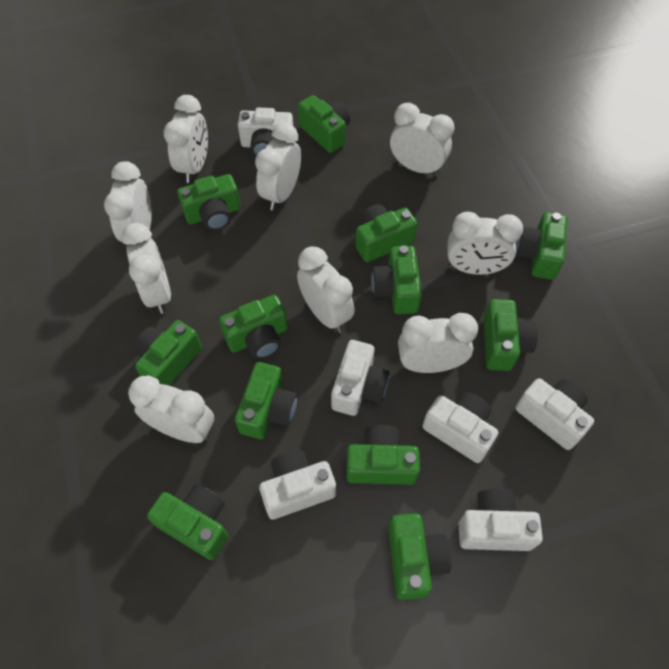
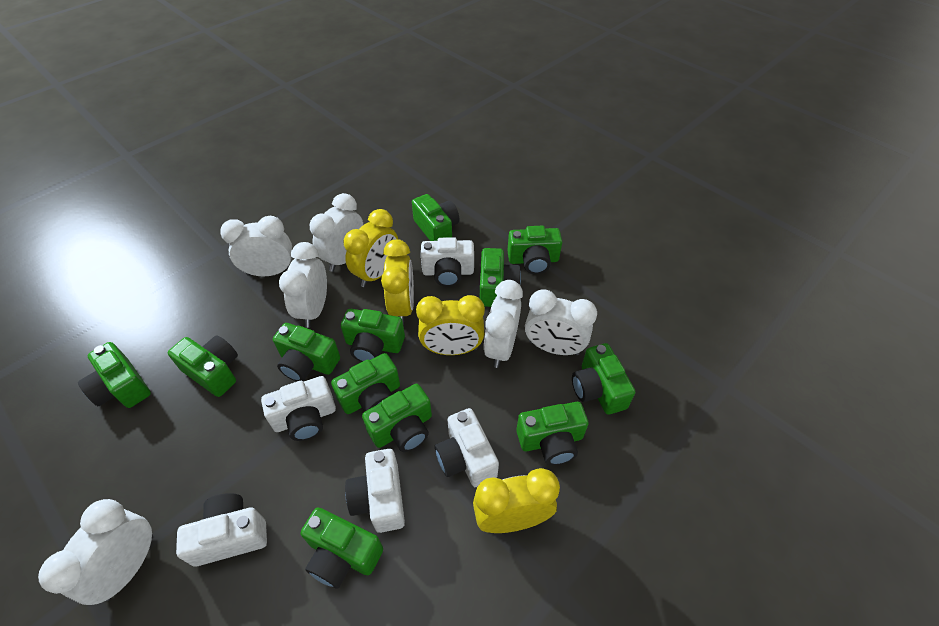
white camera: [238,108,293,157] [259,450,336,519] [331,340,390,416] [422,392,498,463] [459,489,543,551] [515,378,594,450] = 6 -> [176,493,267,567] [261,376,336,441] [345,449,405,533] [421,237,474,287] [435,408,499,487] = 5
white clock: [104,161,152,242] [121,223,171,314] [128,376,214,443] [164,95,208,183] [255,123,301,211] [297,247,355,333] [390,103,454,176] [398,313,478,373] [447,212,523,275] = 9 -> [38,499,153,605] [220,216,292,276] [279,242,327,328] [310,193,364,272] [484,280,523,368] [525,289,597,356] = 6
yellow clock: none = 0 -> [344,209,398,287] [381,239,414,325] [416,295,485,355] [473,468,560,533] = 4

